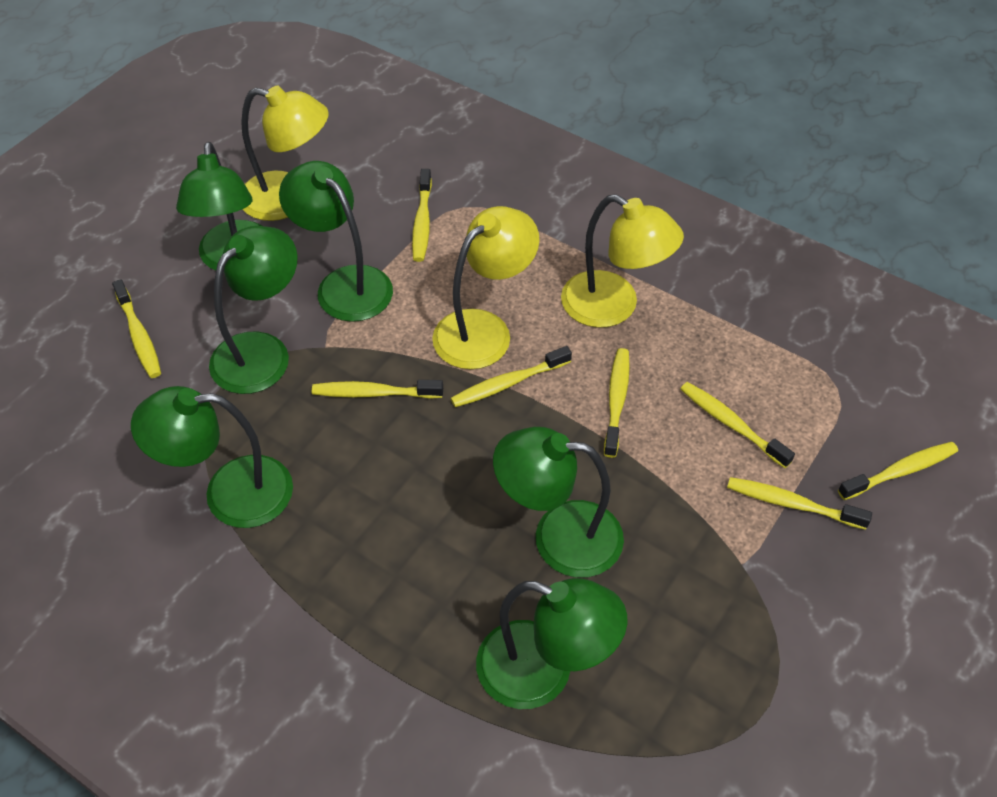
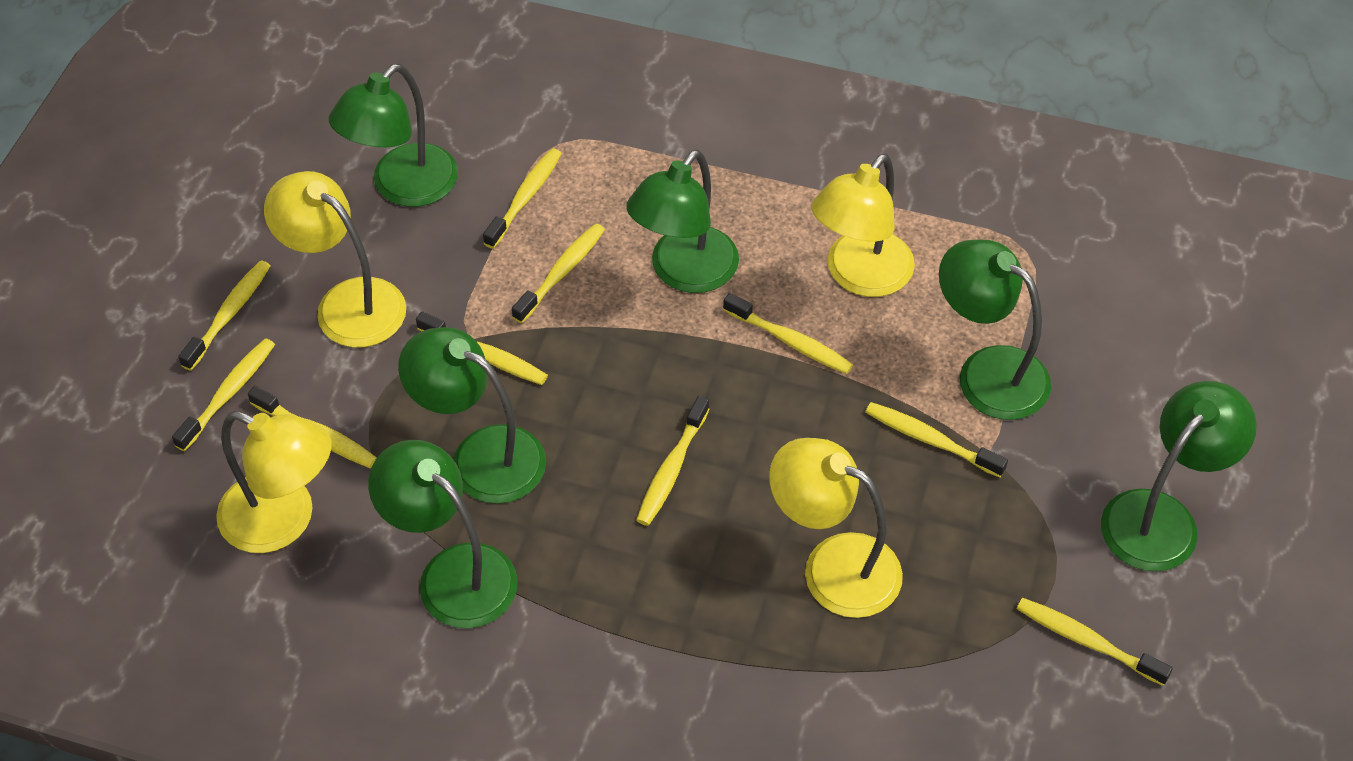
yellow lamp: [241,86,328,221] [432,206,539,369] [561,194,684,328] = 3 -> [216,411,332,553] [264,171,406,347] [769,438,903,618] [811,154,915,297] = 4
yellow toothbrush: [112,279,161,378] [312,380,443,399] [412,169,432,262] [450,346,572,407] [604,348,630,458] [681,382,795,468] [727,477,872,530] [838,442,958,500] = 8 -> [172,338,275,451] [178,260,270,371] [248,386,377,468] [416,312,548,385] [483,148,562,249] [512,223,605,323] [636,396,709,526] [723,293,853,374] [865,402,1008,477] [1016,598,1173,686] = 10

